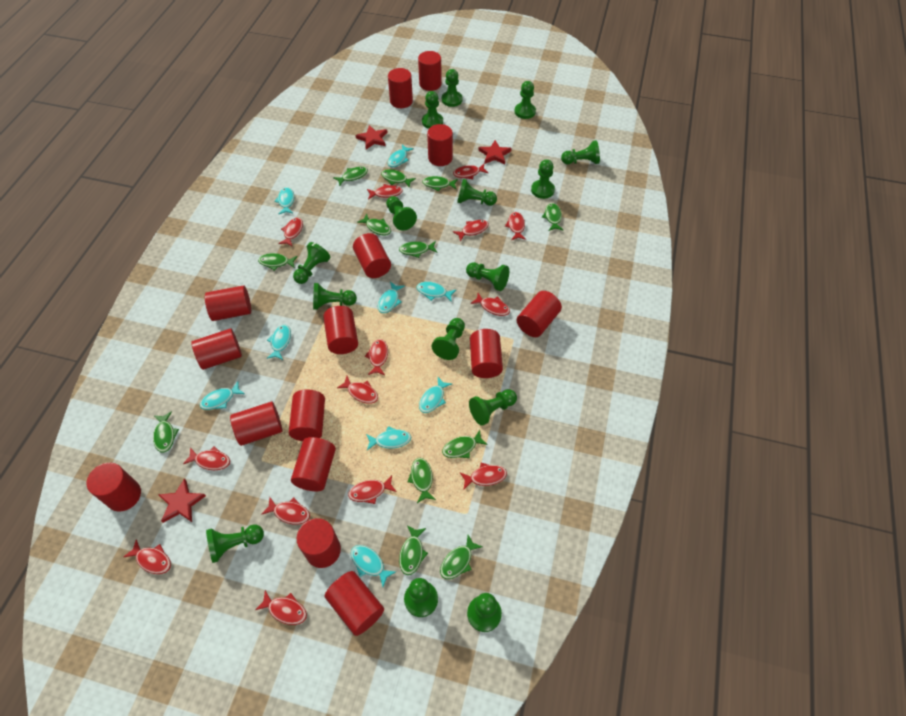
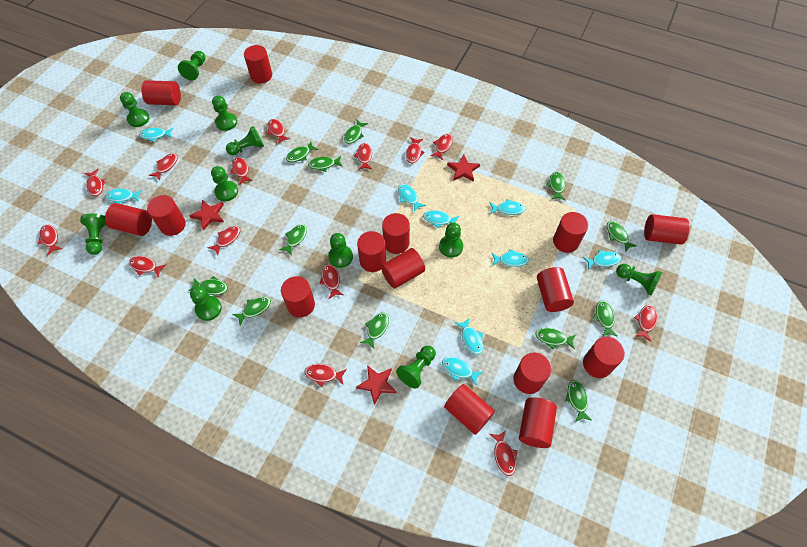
green pawn: [206,525,264,563] [293,242,331,284] [313,283,357,310] [386,196,417,231] [404,578,438,617] [422,91,443,129] [432,318,465,360] [442,69,463,107] [457,179,497,206] [466,262,509,291] [467,593,502,632] [469,389,517,426] [514,81,536,119] [531,159,555,199] [561,140,600,165] = 15 -> [80,213,106,255] [120,92,150,127] [178,51,206,81] [190,286,222,321] [211,166,238,201] [212,96,237,131] [226,126,264,155] [328,233,353,268] [396,346,436,389] [439,223,463,257] [616,264,662,296] = 11

